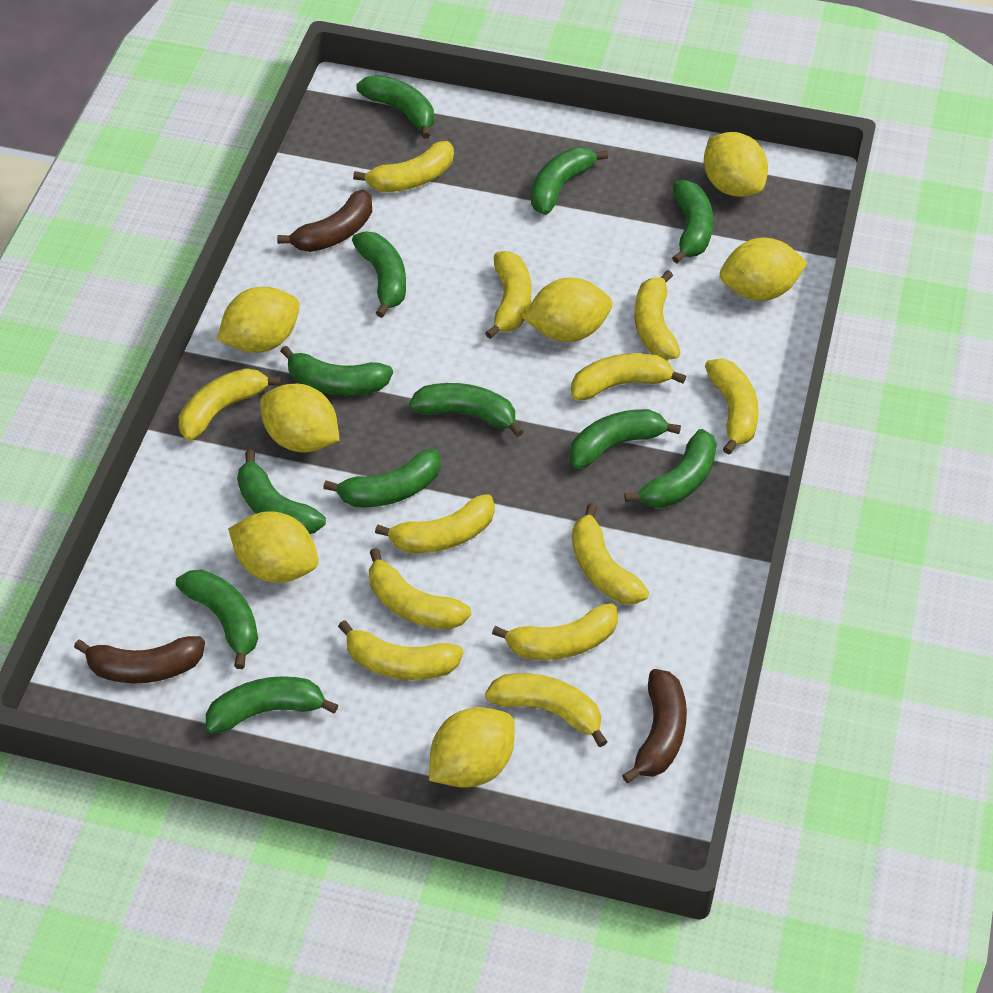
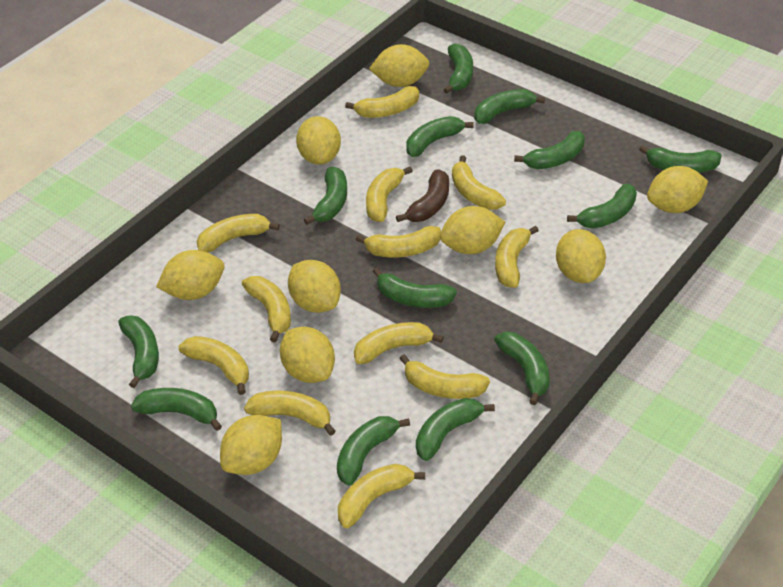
brown banana: [74,636,205,683] [277,190,372,252] [622,669,687,783] = 3 -> [396,170,449,222] = 1
green banana: [176,570,258,669] [206,676,338,734] [237,450,326,534] [280,346,393,395] [323,449,441,507] [352,231,406,318] [356,75,434,139] [409,383,524,437] [531,148,608,215] [569,409,681,469] [624,429,717,508] [672,180,713,263] = 12 -> [118,315,159,388] [131,388,222,431] [304,167,347,225] [337,416,410,486] [373,268,457,308] [406,116,473,157] [416,398,495,461] [443,43,473,94] [474,89,545,124] [494,332,550,405] [514,131,585,169] [567,184,637,229] [639,145,722,173] = 13
yellow lemon: [217,287,300,353] [228,511,319,583] [260,383,339,452] [429,707,515,788] [522,278,612,342] [704,132,768,197] [720,237,808,301] = 7 -> [156,250,224,300] [220,415,282,475] [280,327,335,383] [288,260,341,313] [296,116,341,165] [369,44,429,87] [440,206,505,254] [556,229,606,283] [647,166,708,213] = 9

